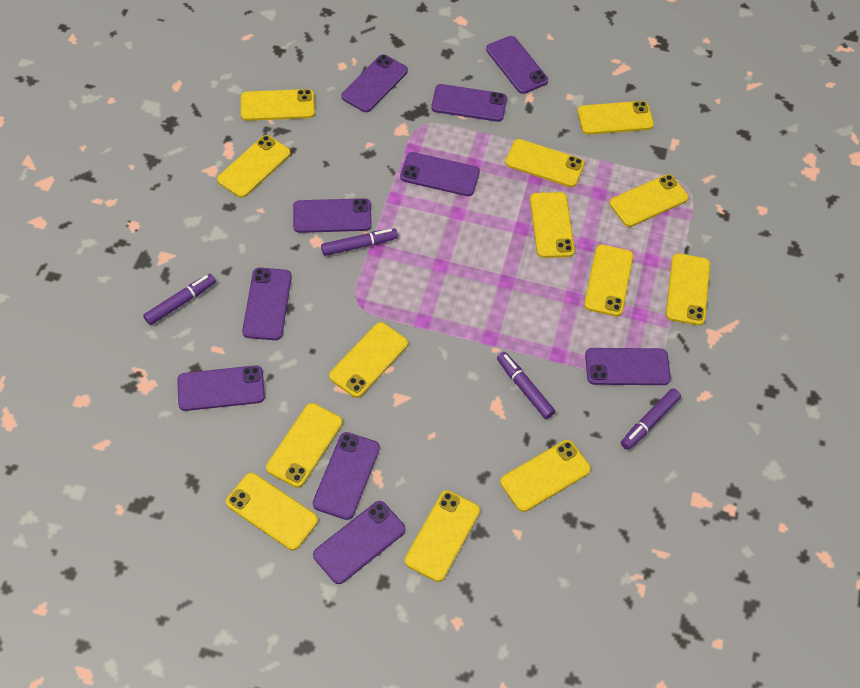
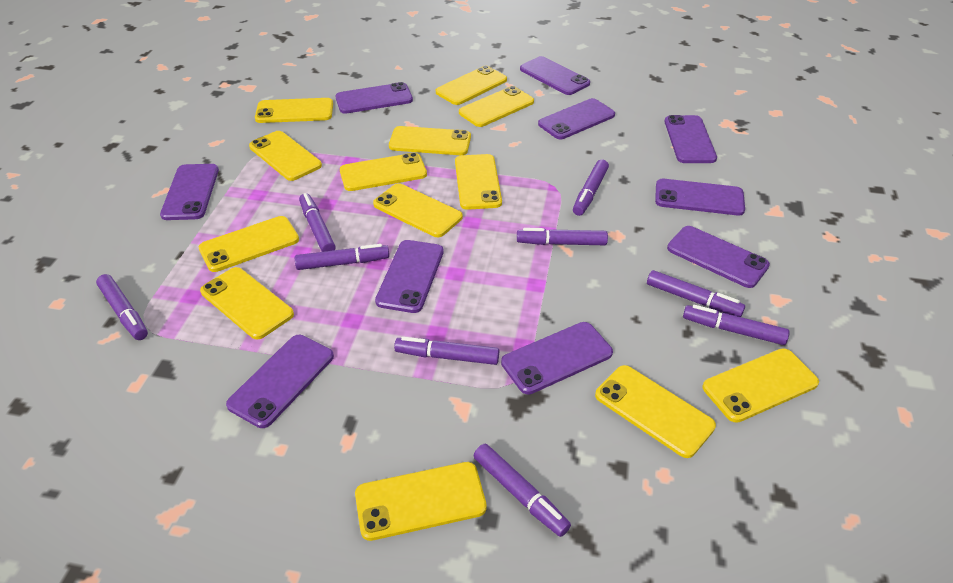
purple marker: [143,274,216,325] [321,228,398,256] [497,352,555,419] [621,388,681,450] = 4 -> [96,274,148,340] [295,244,389,270] [299,193,336,252] [394,337,499,365] [473,444,571,537] [517,228,608,245] [573,159,609,216] [647,270,745,317] [683,305,790,345] = 9

